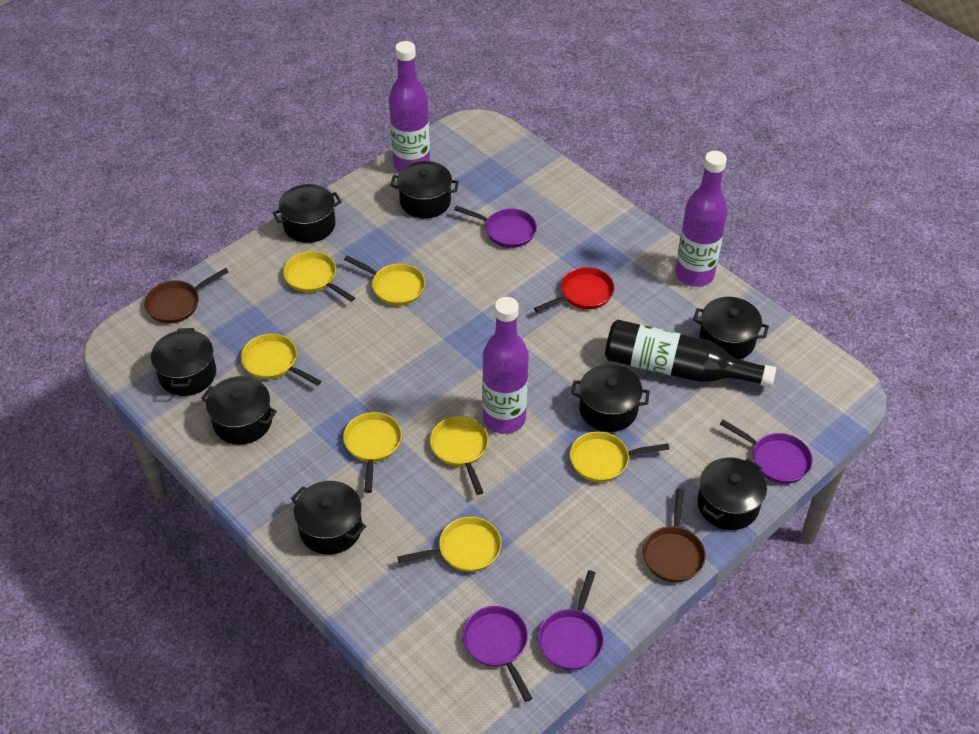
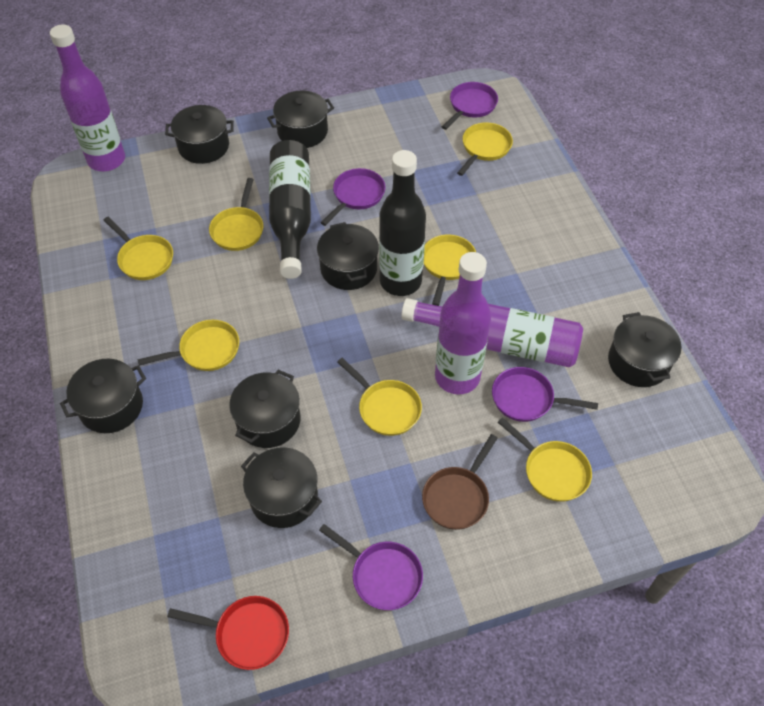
black bottle: [605,320,776,388] = 1 -> [269,140,311,279] [379,150,426,296] = 2
black pot: [151,328,216,396] [201,376,277,445] [272,184,342,243] [291,481,366,555] [390,161,459,219] [571,364,650,432] [693,297,769,359] [697,457,767,530] = 8 -> [60,359,146,433] [165,105,234,164] [229,370,300,448] [241,447,322,528] [267,91,334,148] [317,222,379,290] [608,312,682,387] = 7
brown pan: [144,268,229,323] [643,489,706,582] = 2 -> [422,434,498,530] = 1

